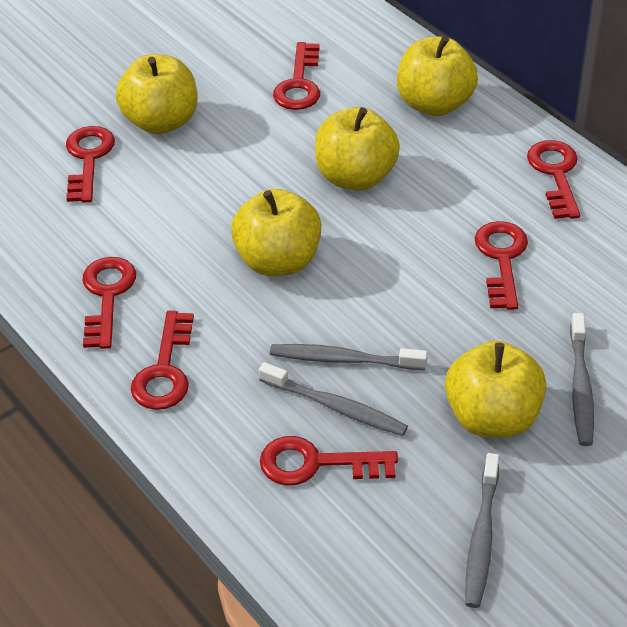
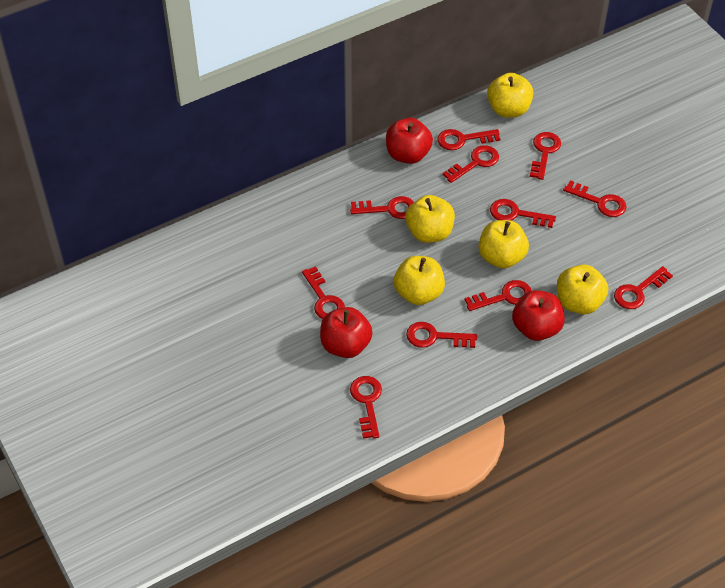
grey toothbrush: [259,362,408,436] [270,344,428,370] [465,453,500,608] [570,313,594,446] = 4 -> none = 0
red apple: none = 0 -> [320,307,373,358] [386,118,433,164] [512,290,565,341] = 3
red key: [66,126,115,203] [82,257,136,349] [131,311,194,410] [260,436,398,486] [273,42,320,110] [475,221,528,310] [527,140,580,219] = 7 -> [302,266,345,319] [350,196,414,219] [350,376,382,439] [406,322,477,348] [437,129,500,150] [442,145,499,183] [465,280,532,311] [490,199,556,228] [530,132,561,180] [563,180,627,217] [614,266,673,309] = 11

